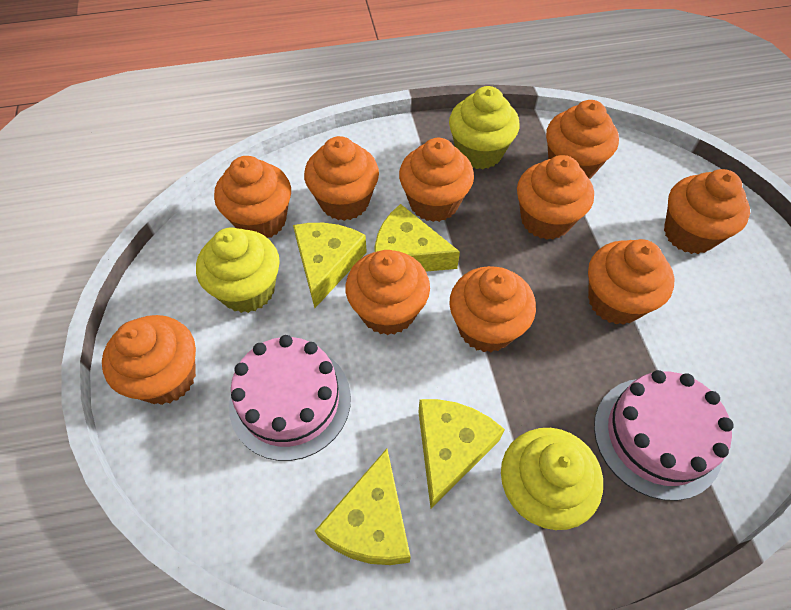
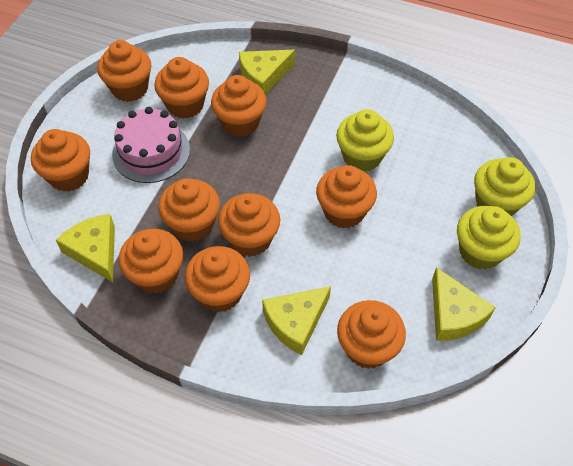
pink cake: [229,335,351,461] [594,370,734,501] = 2 -> [112,107,190,183] = 1

